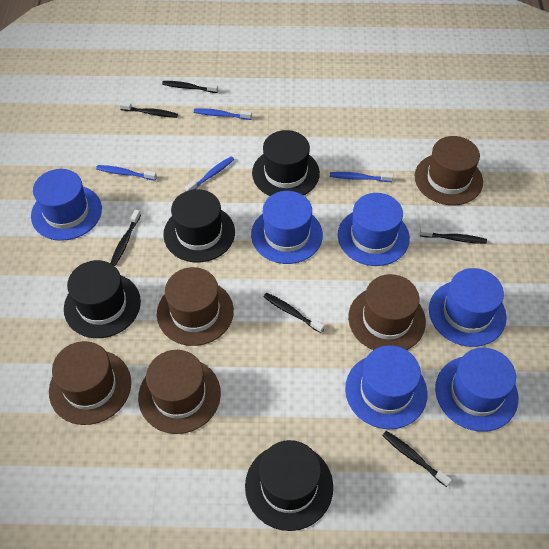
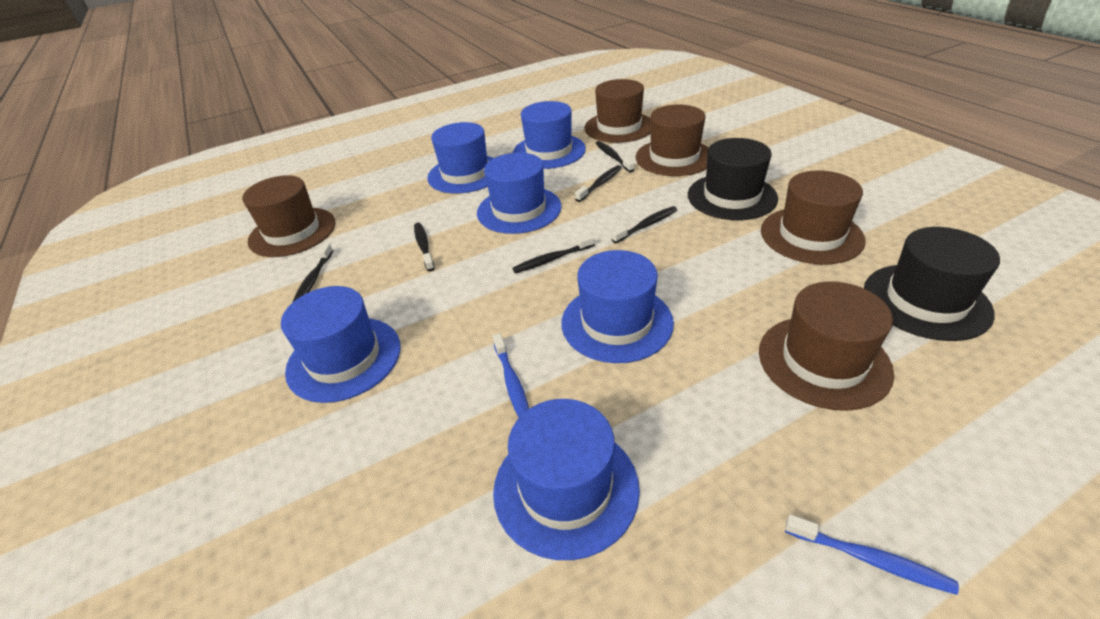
black hat: [64,260,141,338] [163,189,235,262] [245,440,333,531] [252,130,320,196] = 4 -> [688,138,778,220] [864,227,1000,341] = 2
blue toothbrush: [96,165,157,180] [185,156,234,191] [194,108,252,120] [330,172,393,182] = 4 -> [493,334,529,417] [785,514,959,595] = 2

